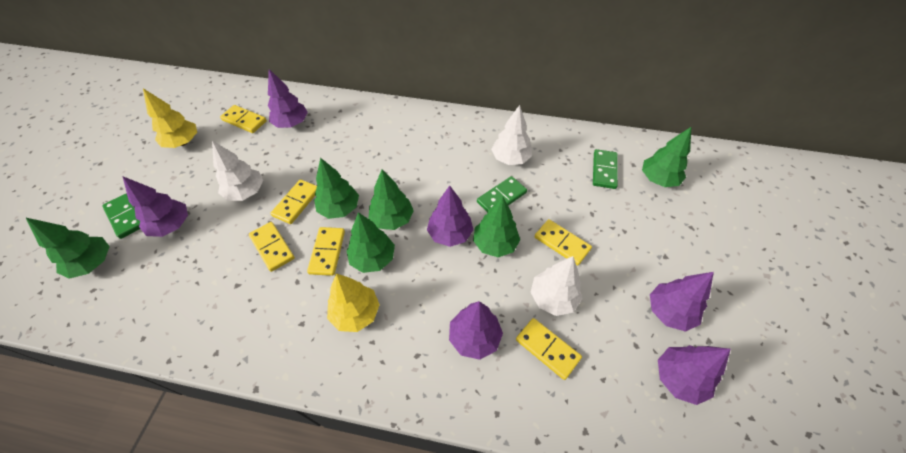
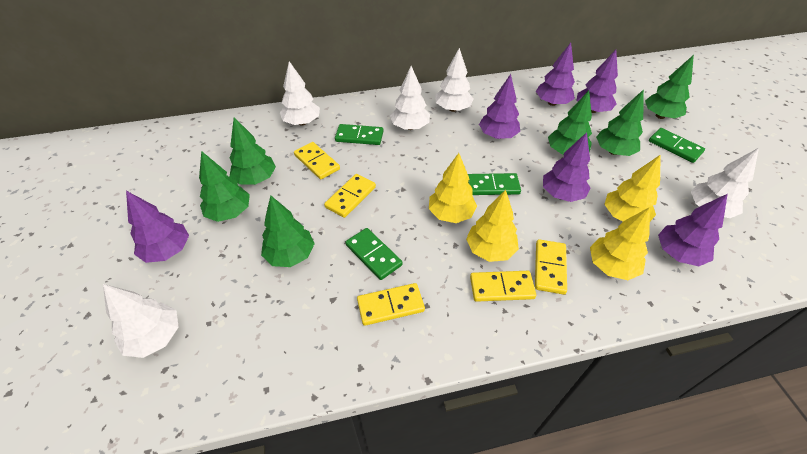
green domino: [102,193,140,239] [477,176,527,212] [593,149,618,189] = 3 -> [335,124,383,145] [345,228,403,280] [468,173,521,195] [649,128,705,163] = 4
white tree: [212,141,263,201] [491,105,532,165] [530,256,582,316] = 3 -> [103,284,179,358] [280,61,320,125] [390,66,430,130] [435,48,474,112] [691,148,759,218] = 5
yellow domino: [220,105,267,133] [249,222,295,272] [270,179,317,224] [307,227,345,276] [516,318,582,380] [535,219,592,266] = 6 -> [294,142,340,179] [324,174,376,218] [357,283,425,326] [470,271,536,302] [535,239,567,295] = 5
yellow tree: [143,88,197,148] [327,274,380,332] = 2 -> [429,153,477,223] [466,190,519,262] [590,207,650,280] [604,155,661,221] = 4

